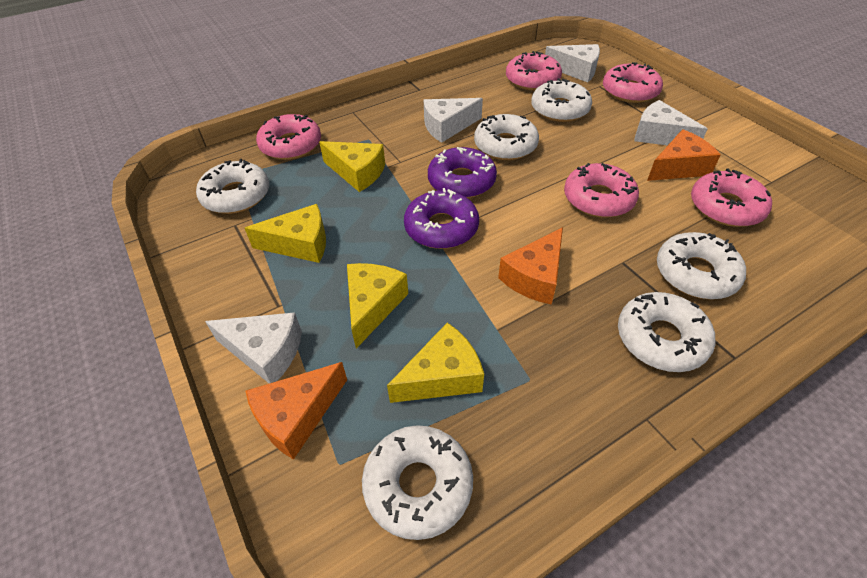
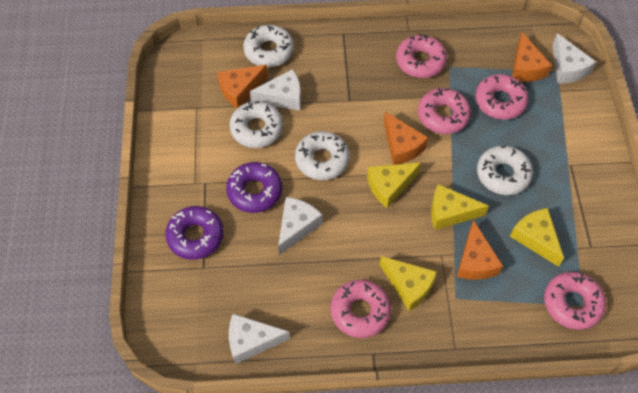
orange cheese: [246,362,347,460] [498,227,563,305] [647,129,721,181] = 3 -> [217,65,268,108] [384,112,428,165] [456,220,503,280] [512,32,552,82] = 4
white donut: [196,159,269,214] [362,425,473,540] [474,114,539,160] [531,78,592,122] [618,292,716,372] [657,232,746,299] = 6 -> [230,101,283,148] [243,25,294,67] [295,131,350,180] [477,145,533,195] = 4

